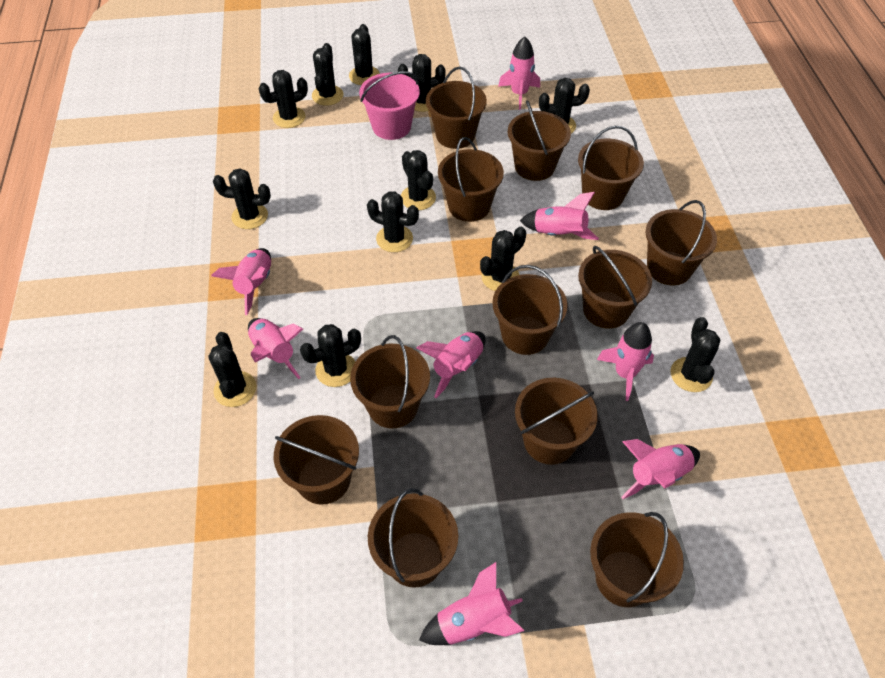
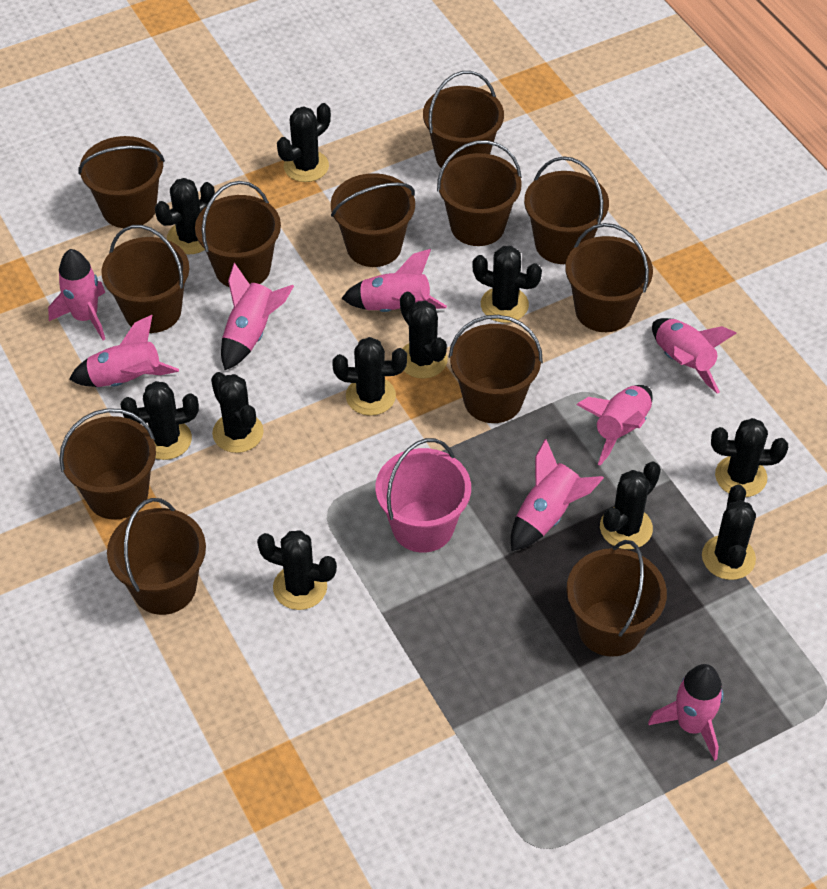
black cactus: [208,332,256,407] [213,168,271,229] [259,70,308,128] [300,324,361,387] [312,43,344,106] [349,24,380,85] [367,191,419,252] [398,54,446,112] [401,150,436,210] [480,227,526,291] [539,78,590,134] [671,317,721,392] = 12 -> [120,381,199,460] [155,178,215,255] [211,372,264,453] [257,530,337,610] [277,103,331,182] [332,337,407,416] [400,292,448,379] [472,246,542,323] [600,461,661,550] [702,485,756,580] [711,418,788,497] = 11

